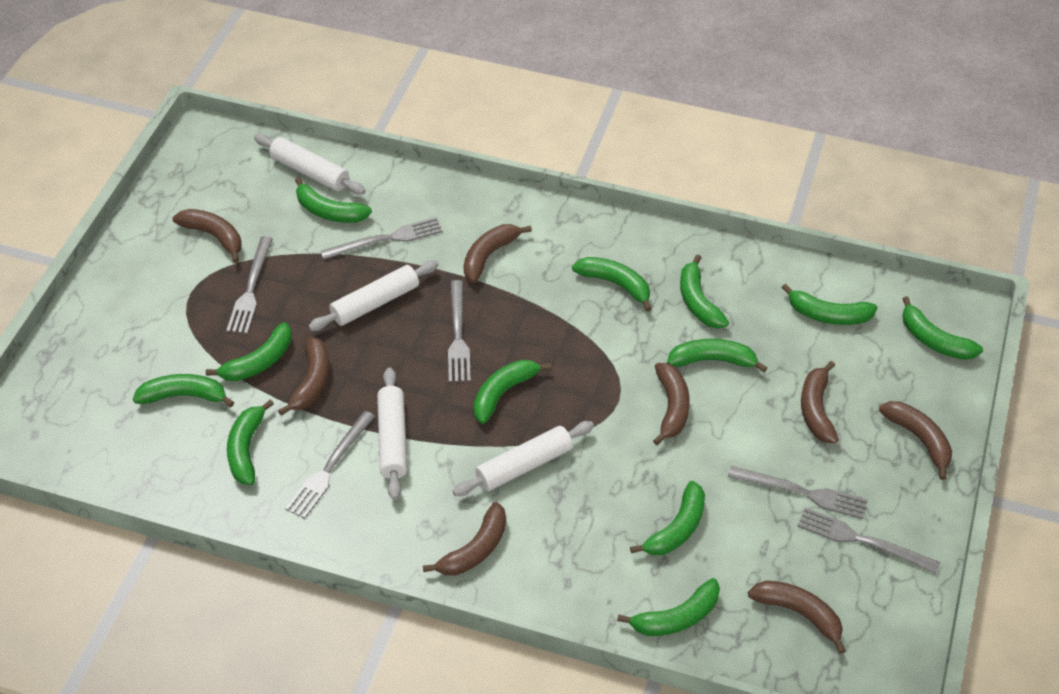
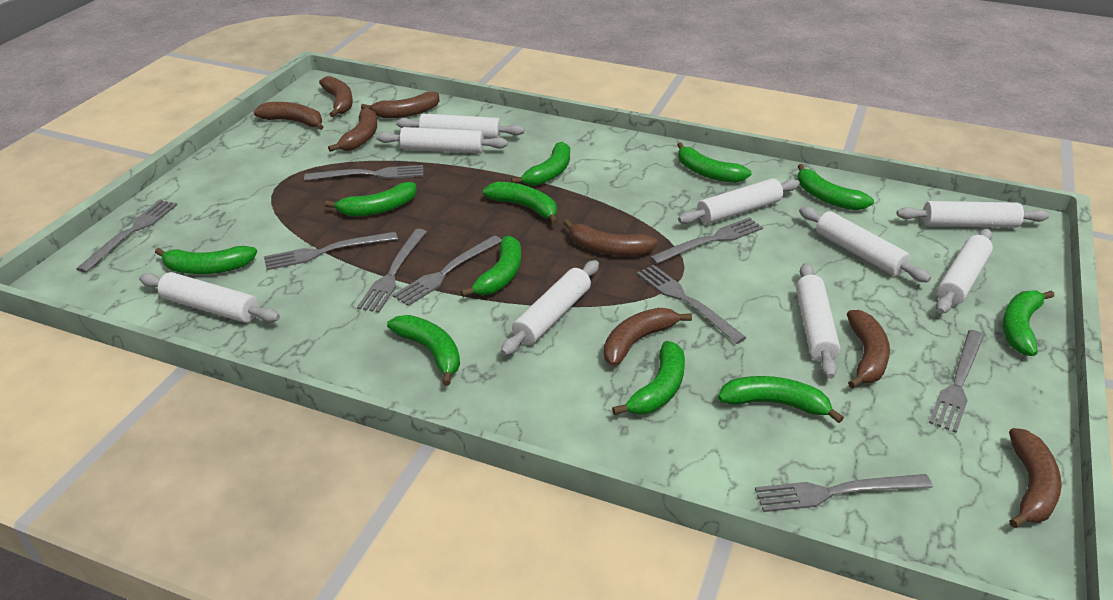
green banana: [133,374,234,407] [206,322,292,381] [227,400,274,485] [295,177,372,223] [473,360,551,424] [572,257,652,312] [617,578,720,636] [630,481,705,555] [667,339,767,372] [680,254,729,328] [782,284,878,325] [902,296,983,360] = 12 -> [155,246,257,274] [325,182,417,217] [387,315,460,386] [461,236,521,297] [483,182,558,225] [511,142,570,186] [612,341,685,415] [677,142,752,183] [718,376,844,423] [797,164,874,210] [1003,290,1054,356] = 11
grey fork: [226,236,273,334] [285,411,375,519] [320,217,443,260] [448,280,471,382] [728,466,868,519] [797,508,940,573] = 6 -> [76,200,177,273] [264,232,398,270] [304,165,423,181] [357,229,427,313] [393,235,502,306] [637,265,747,344] [650,217,763,264] [755,474,933,512] [929,330,984,433] = 9
white rolling pin: [254,134,366,195] [309,260,439,331] [377,367,407,500] [453,421,594,496] = 4 -> [139,272,280,323] [376,127,508,153] [396,113,524,139] [501,260,599,356] [678,178,800,224] [796,263,840,379] [799,207,931,282] [897,201,1050,228] [936,229,993,314] = 9

